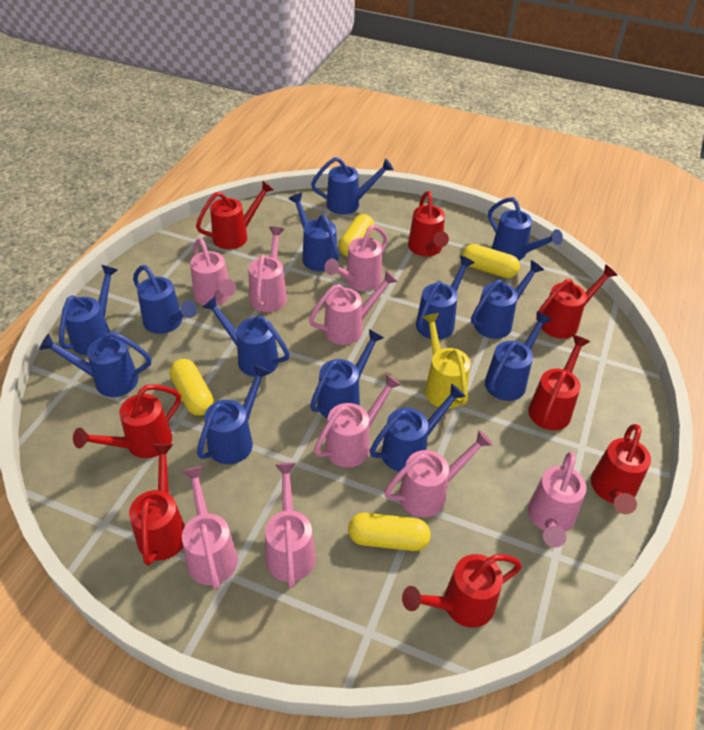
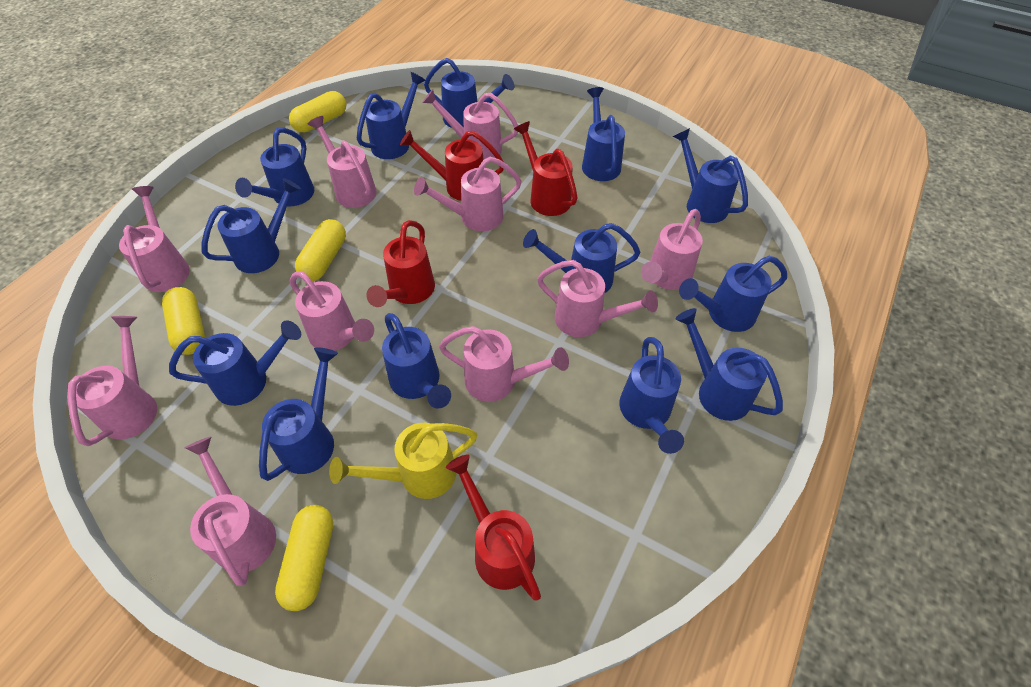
pink watering can: [182,466,238,590] [190,238,236,306] [248,226,287,312] [265,463,316,588] [309,270,398,345] [314,374,402,467] [324,225,388,291] [384,430,493,517] [528,451,586,548] = 9 -> [67,316,157,446] [119,186,190,292] [185,436,276,586] [290,271,374,351] [308,116,377,208] [414,157,521,231] [422,89,518,159] [439,326,569,402] [537,260,658,337] [641,209,703,290] = 10
red watering can: [73,384,181,458] [129,444,185,566] [196,180,274,249] [402,554,522,628] [408,191,449,256] [528,335,590,430] [536,264,618,339] [591,424,651,514] = 8 -> [366,220,435,307] [400,130,503,201] [446,455,541,601] [514,121,577,216] = 4

